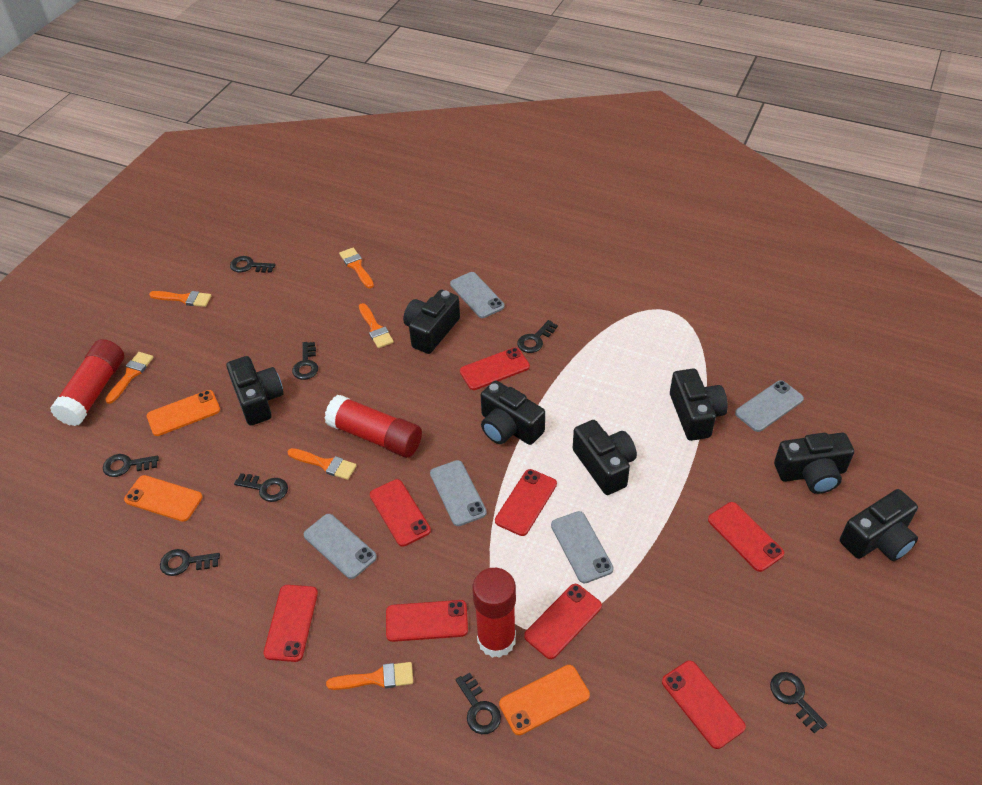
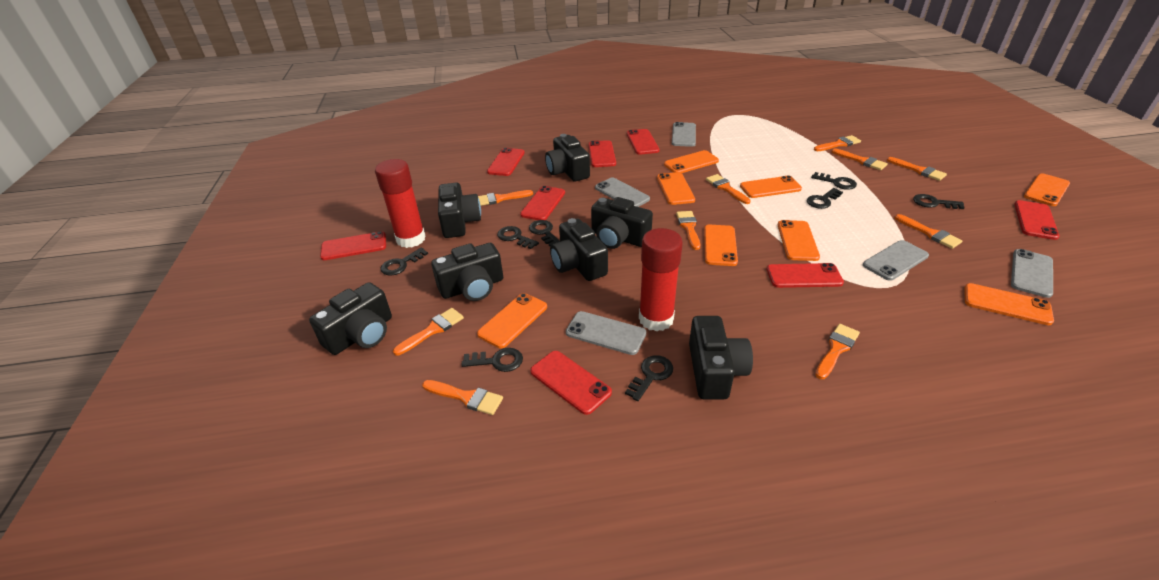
orange brush: [105,352,154,404] [149,291,211,307] [287,448,357,480] [326,662,413,690] [339,248,374,288] [359,303,394,348] = 6 -> [393,308,464,356] [422,380,503,415] [478,190,533,206] [676,211,700,250] [706,174,751,204] [814,135,861,151] [815,324,860,379] [831,148,888,170] [887,157,947,181] [895,214,962,249] = 10
orange phone: [124,475,202,522] [147,390,220,436] [499,665,590,735] = 3 -> [477,293,547,348] [657,172,695,205] [664,150,719,173] [704,224,738,266] [740,175,802,198] [778,220,820,261] [964,283,1054,325] [1024,173,1070,206] = 8
red glue stick: [50,339,124,426] [324,395,422,458] [473,568,516,658] = 3 -> [375,159,426,248] [639,228,683,332] = 2

